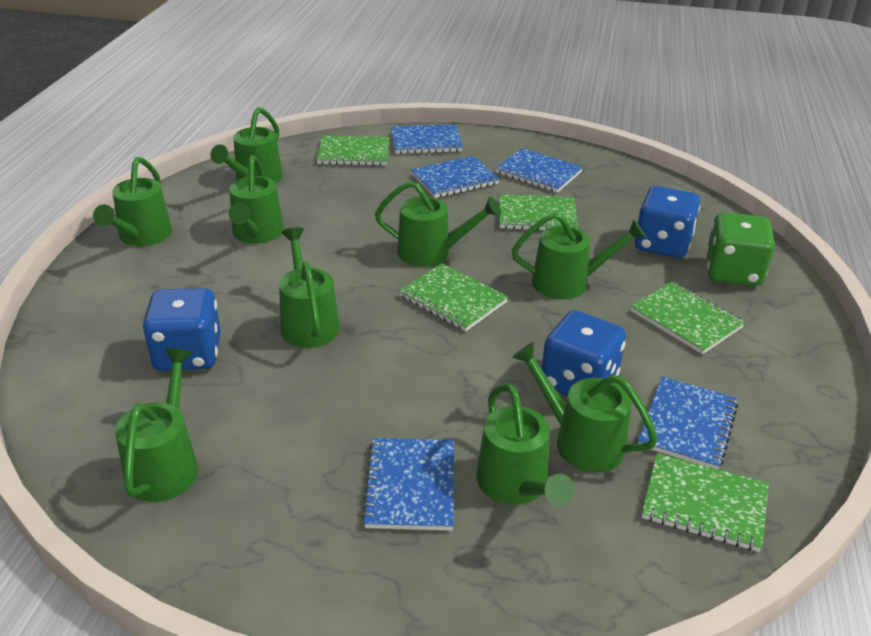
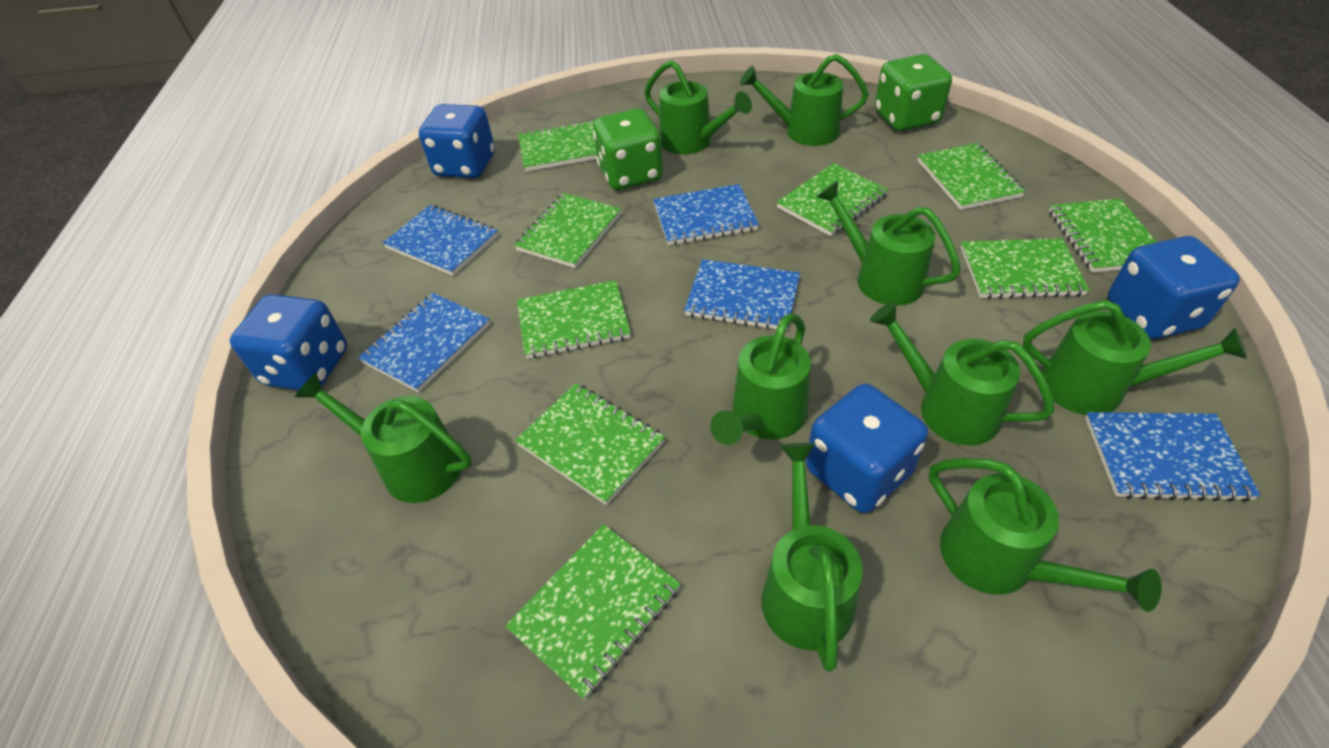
blue dice: [143,288,221,371] [542,310,626,396] [634,186,701,258] = 3 -> [230,294,347,391] [419,104,495,178] [806,384,928,513] [1108,236,1240,339] = 4
green dice: [706,212,775,286] = 1 -> [593,108,663,190] [875,54,952,131] = 2
green notebook: [316,136,389,166] [399,263,508,331] [500,194,578,231] [631,281,745,354] [642,453,769,552] = 5 -> [505,524,681,700] [514,193,621,268] [515,383,665,505] [517,280,631,359] [518,120,597,172] [776,163,888,236] [917,143,1026,210] [961,238,1090,299] [1049,198,1156,273] = 9

